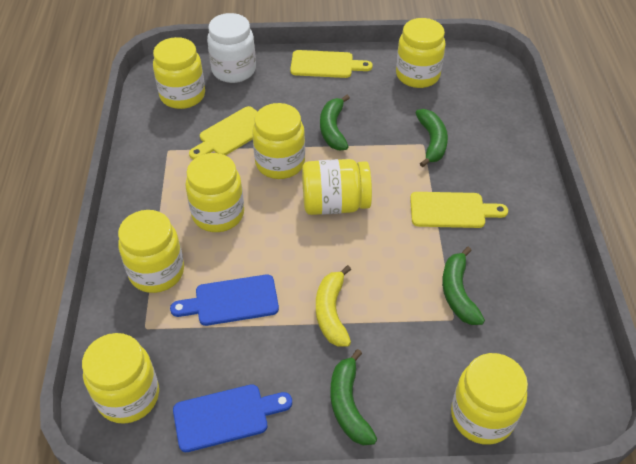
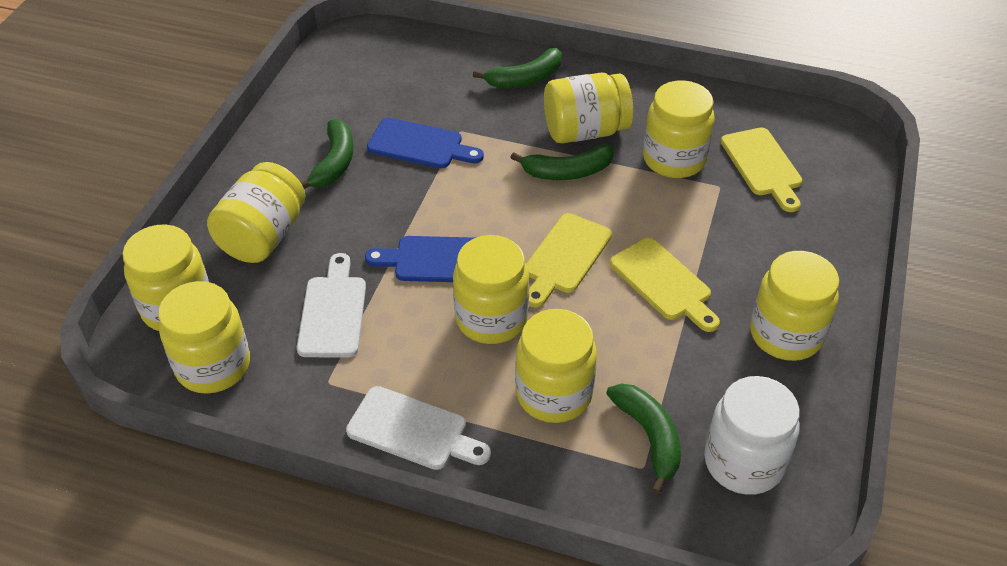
white cutting board: none = 0 -> [297,253,366,358] [346,386,491,470] = 2
yellow banana: [316,265,351,347] = 1 -> none = 0

